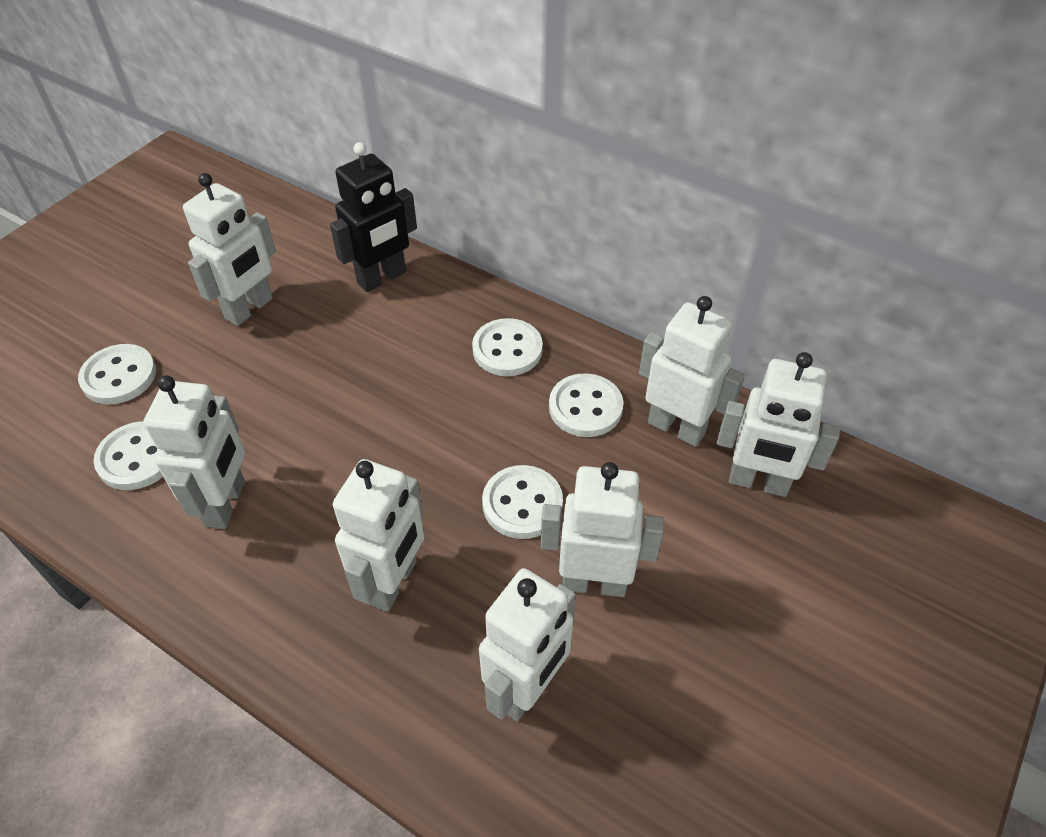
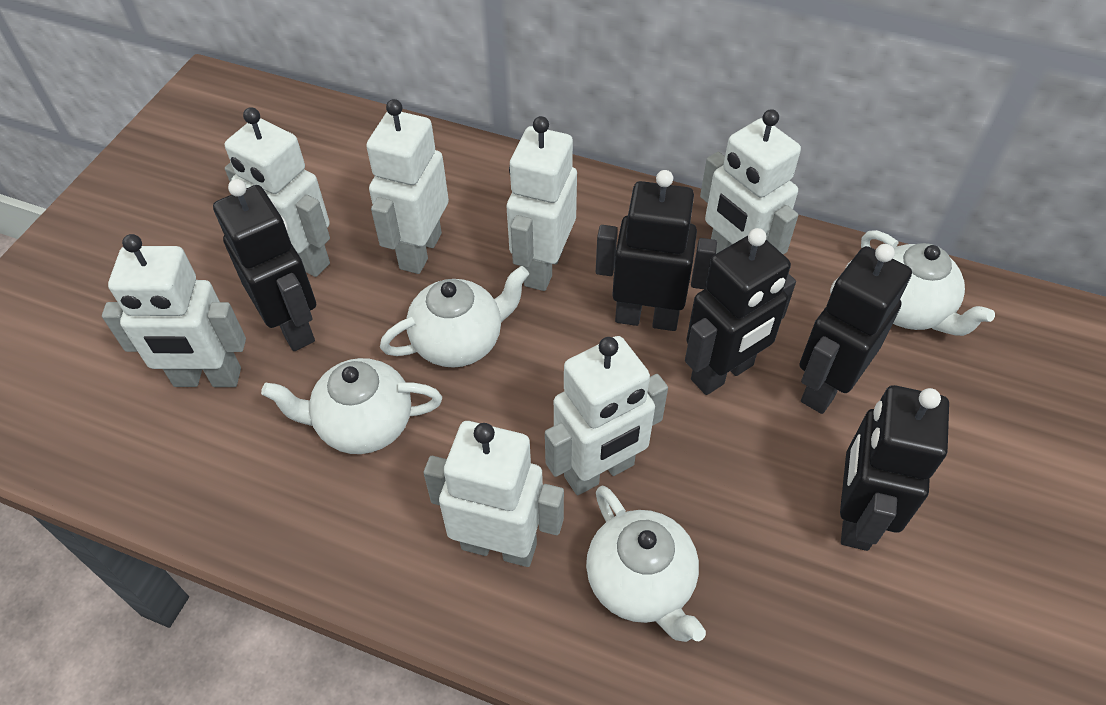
black robot: [330,142,417,292] = 1 -> [213,179,316,351] [596,170,717,331] [685,228,796,395] [799,244,912,414] [840,385,949,551] = 5
white button: [78,344,156,404] [94,421,163,490] [472,318,543,376] [482,465,563,539] [549,373,623,437] = 5 -> none = 0
white teapot: none = 0 -> [261,358,442,454] [380,266,529,368] [586,486,706,642] [861,230,995,336] = 4

